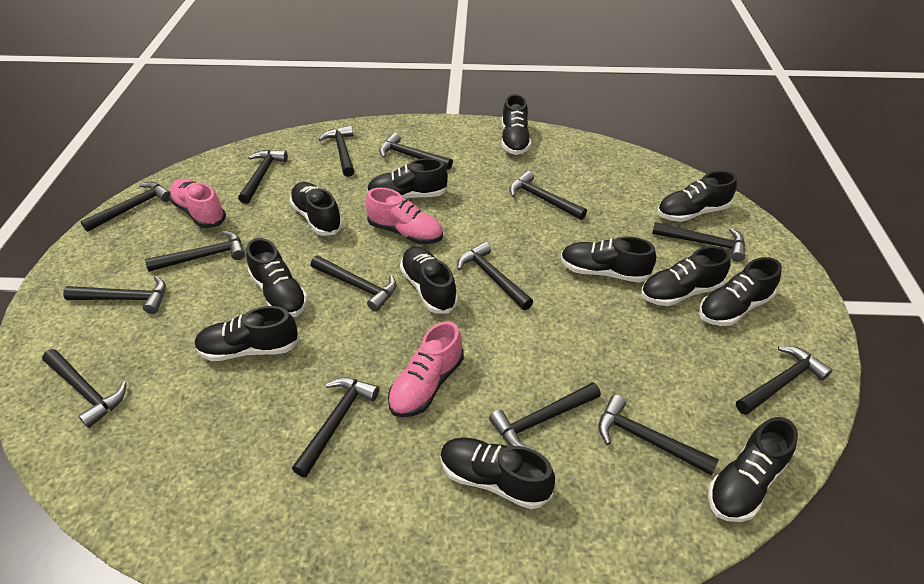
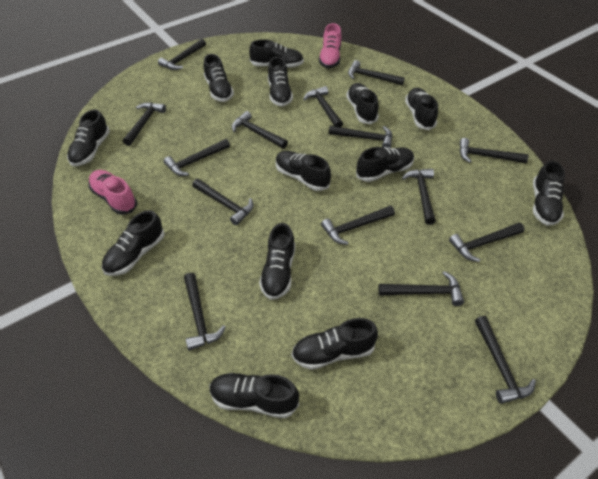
black shoe: [194,306,300,361] [246,238,308,317] [289,182,343,236] [367,158,448,198] [400,246,458,313] [440,438,555,509] [502,94,531,155] [561,236,656,283] [641,246,731,306] [657,171,737,222] [699,257,782,326] [708,417,798,522] = 12 -> [67,109,110,166] [102,210,165,276] [203,54,234,102] [209,373,299,418] [249,39,304,68] [259,223,295,300] [268,57,293,106] [276,151,331,191] [292,318,378,370] [346,83,379,124] [356,147,414,182] [405,88,438,130] [533,161,565,226] = 13
pink shoe: [169,179,226,228] [366,188,443,244] [388,321,464,417] = 3 -> [88,170,137,215] [319,23,341,68] = 2

